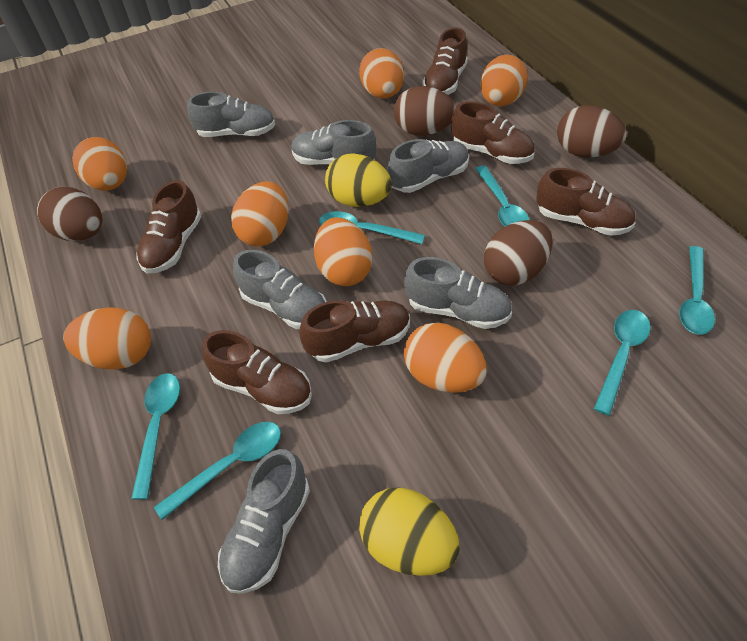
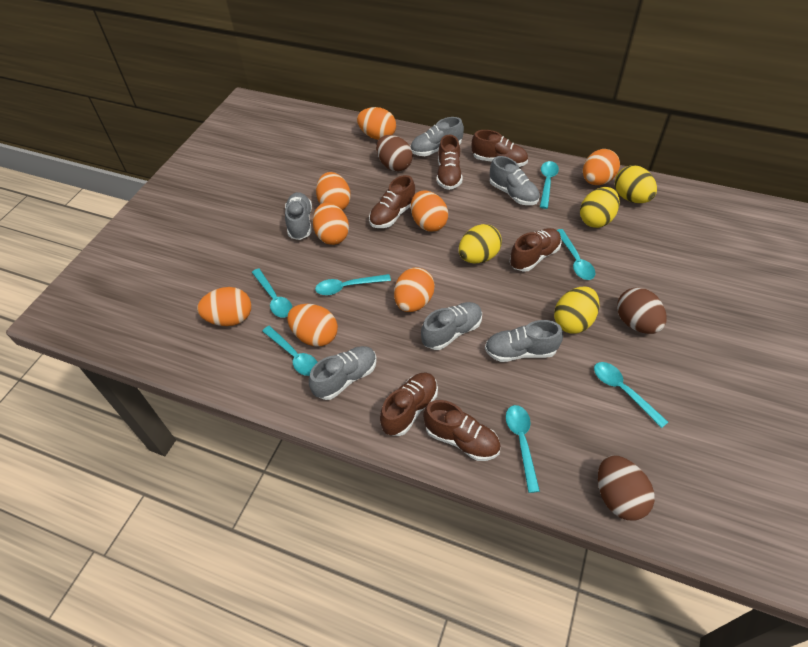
brown egg: [37,187,102,241] [394,86,456,136] [484,220,553,286] [557,105,627,157] = 4 -> [376,135,413,171] [598,455,655,521] [617,287,667,334] = 3
orange egg: [63,307,151,369] [73,137,127,191] [231,181,288,246] [314,217,373,286] [359,48,404,99] [404,323,487,393] [480,55,528,106] = 7 -> [197,287,251,326] [287,304,338,347] [313,203,349,245] [316,172,351,210] [357,107,396,140] [394,267,435,312] [411,191,448,232] [583,149,620,185] = 8
turquoise spoon: [131,373,180,500] [154,422,281,520] [319,211,425,244] [475,165,529,227] [594,310,650,415] [679,246,715,335] = 6 -> [252,268,292,318] [262,326,318,376] [315,274,391,295] [506,405,540,493] [540,161,559,209] [557,229,595,280] [594,362,668,428] = 7
yellow egg: [325,153,392,207] [359,487,460,576] = 2 -> [459,224,502,264] [554,287,599,333] [580,187,620,228] [615,165,657,203] = 4

